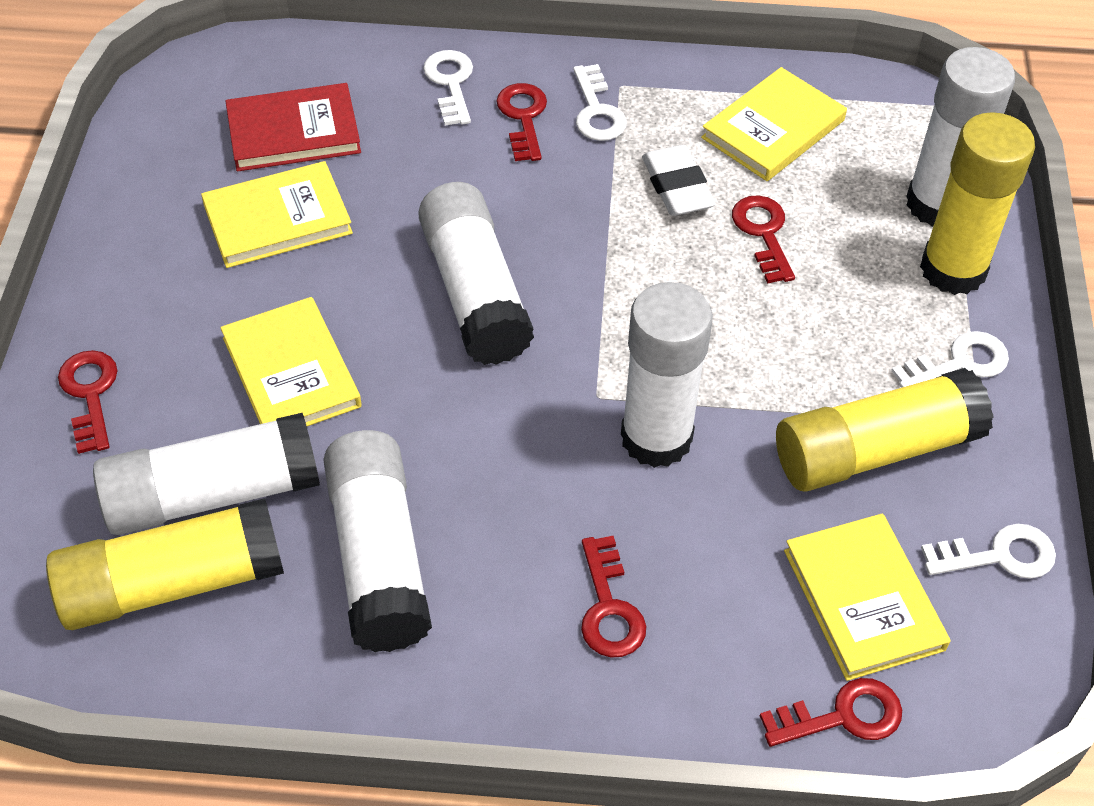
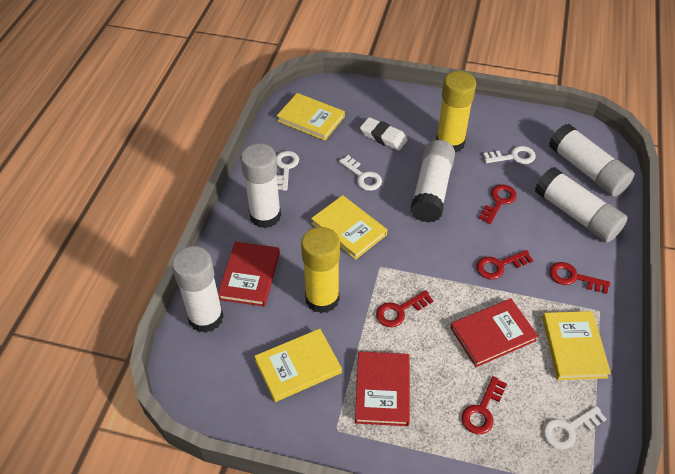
red book: [226,83,361,172] = 1 -> [218,242,280,307] [355,351,410,426] [450,298,538,367] = 3
yellow glue stick: [46,498,284,630] [776,368,994,492] [920,112,1035,295] = 3 -> [301,227,340,313] [436,71,476,153] = 2

